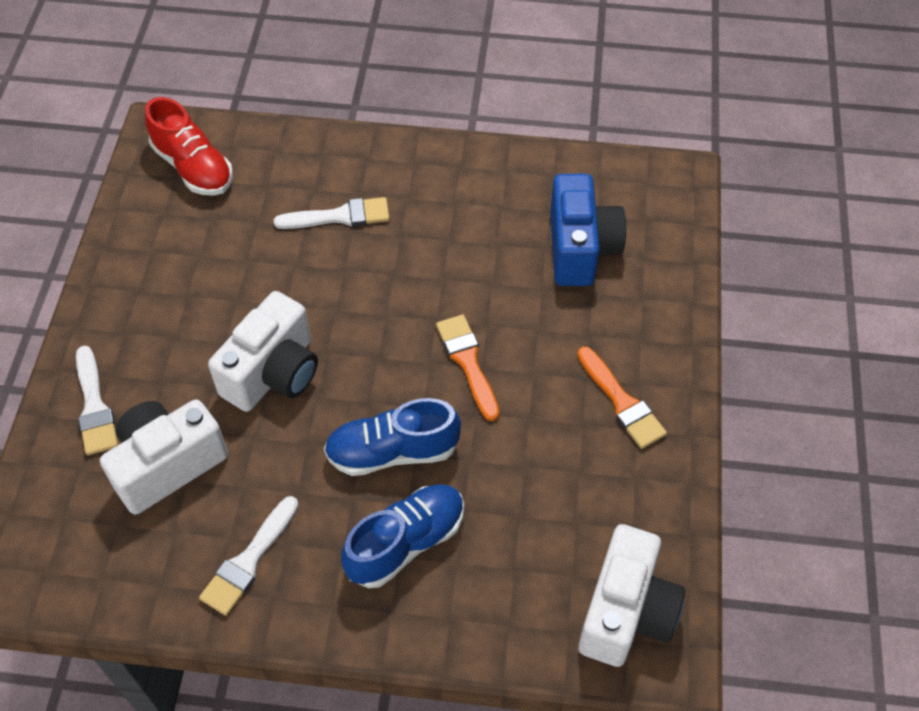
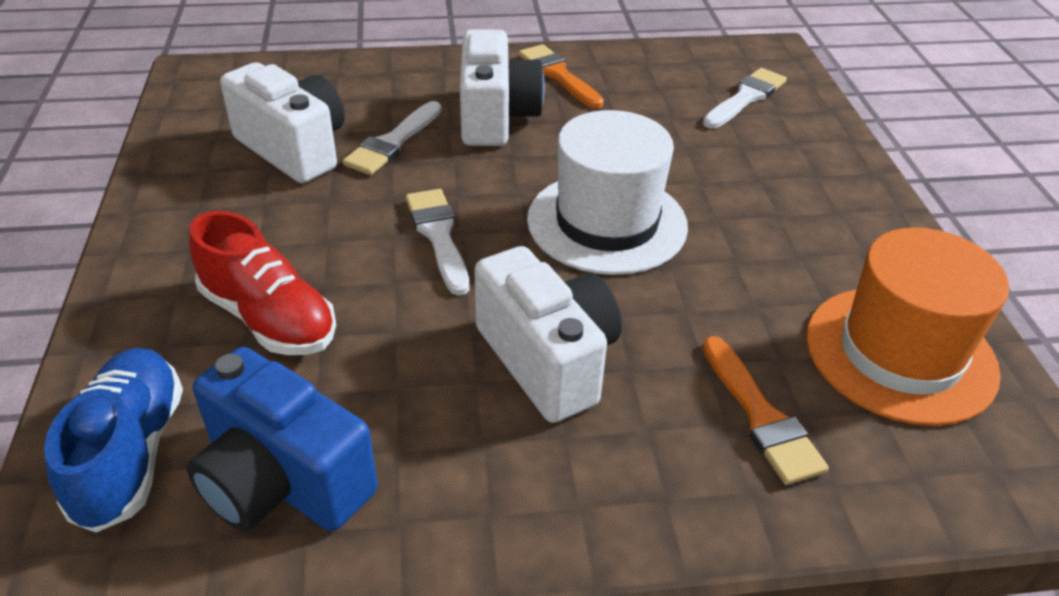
blue shoe: [324,398,461,476] [341,484,464,588] = 2 -> [44,348,183,532] = 1
orange hat: none = 0 -> [806,227,1009,426] = 1
white hat: none = 0 -> [527,110,688,275] = 1

